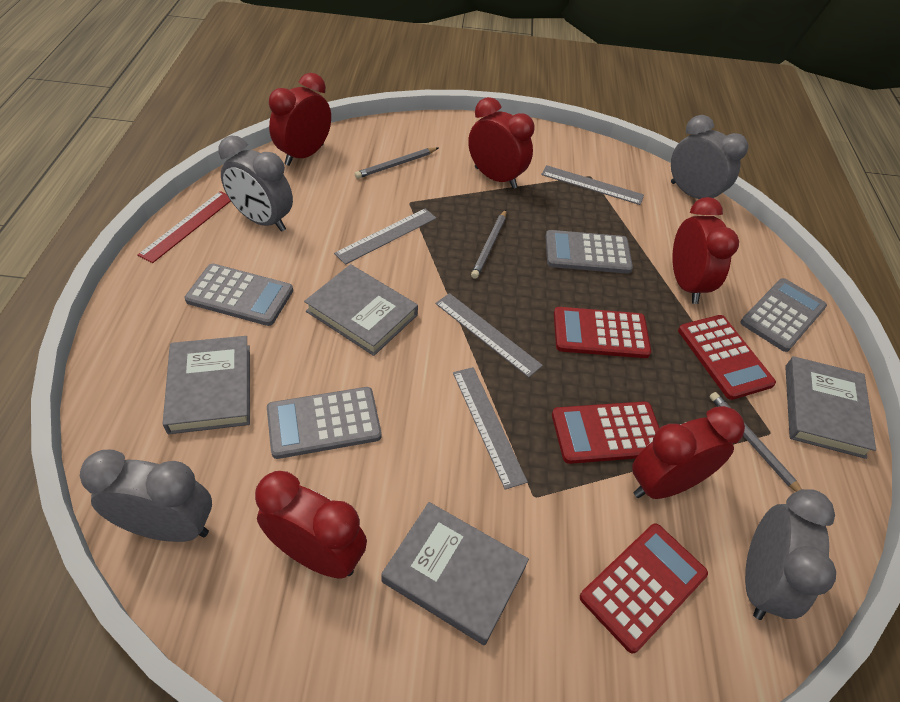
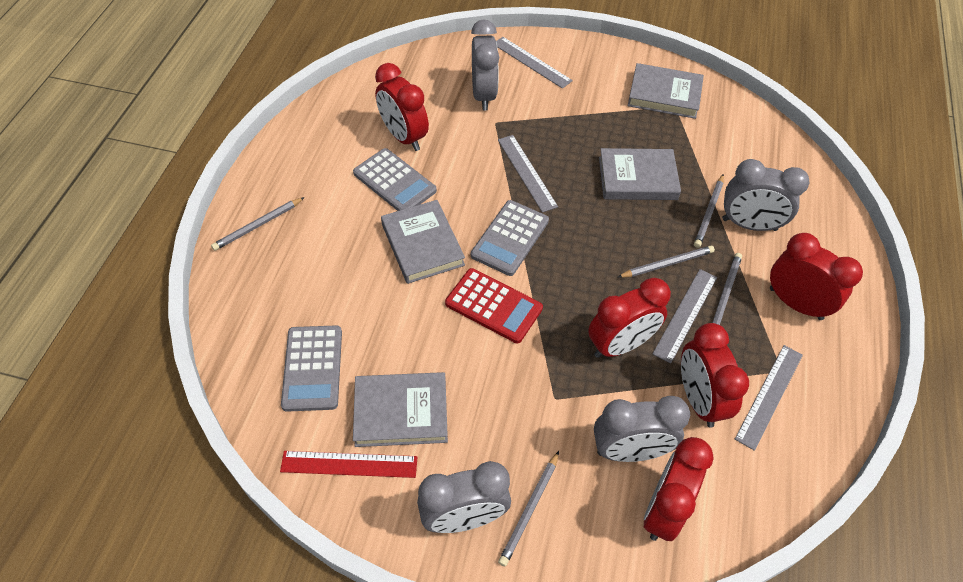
grey calculator: [185,264,293,326] [267,387,381,459] [545,230,633,274] [740,278,827,352] = 4 -> [281,325,342,412] [353,148,437,211] [471,200,549,276] = 3
grey pencil: [355,147,438,179] [471,210,506,279] [710,392,801,492] = 3 -> [211,197,305,251] [498,451,559,566] [618,246,715,278] [694,174,724,248] [712,253,742,325] = 5
red calculator: [552,401,660,464] [554,307,651,358] [580,523,708,654] [678,315,776,400] = 4 -> [445,268,543,343] = 1

